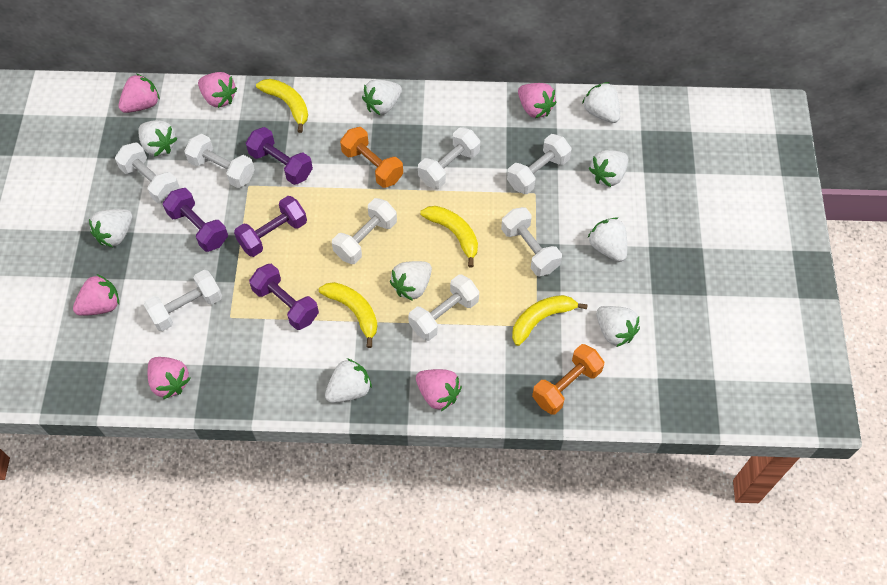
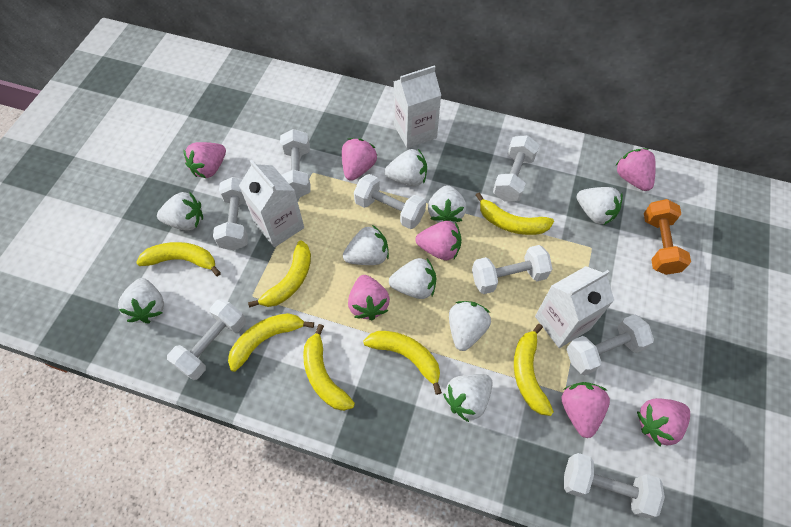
orange dumbbell: [340,127,403,188] [532,344,604,415] = 2 -> [644,199,691,275] = 1
pink strawberry: [73,274,119,316] [119,74,160,113] [148,357,191,399] [198,72,237,108] [416,369,462,411] [518,83,556,118] = 6 -> [184,142,226,178] [342,138,377,181] [348,275,390,320] [415,221,462,260] [562,382,610,438] [615,148,656,191] [637,398,690,447] = 7
purple dumbbell: [163,188,228,252] [234,196,307,257] [246,127,313,185] [249,264,319,330] = 4 -> none = 0
white carton: none = 0 -> [239,160,304,247] [393,65,441,148] [535,266,614,348] = 3
yellow banana: [256,79,308,133] [319,282,378,348] [420,206,478,267] [512,295,588,346] = 4 -> [136,242,221,276] [228,313,314,372] [248,240,311,308] [303,324,355,411] [363,331,442,395] [476,193,554,235] [514,324,554,416] = 7

